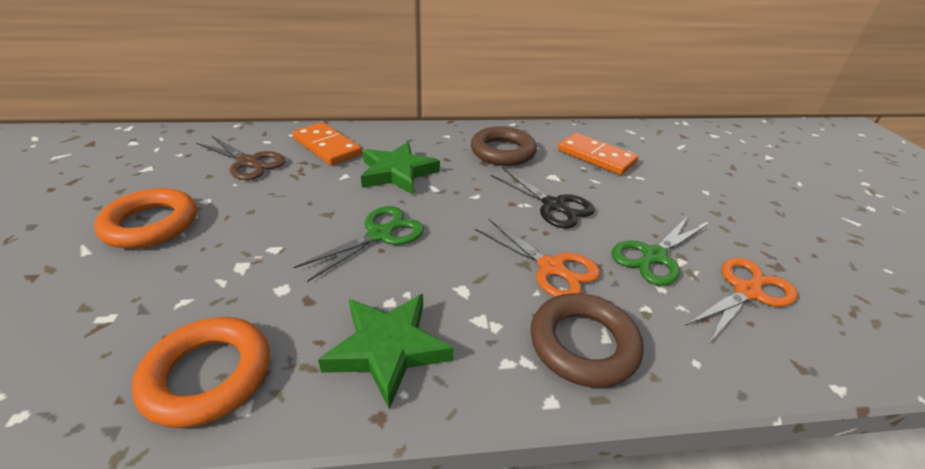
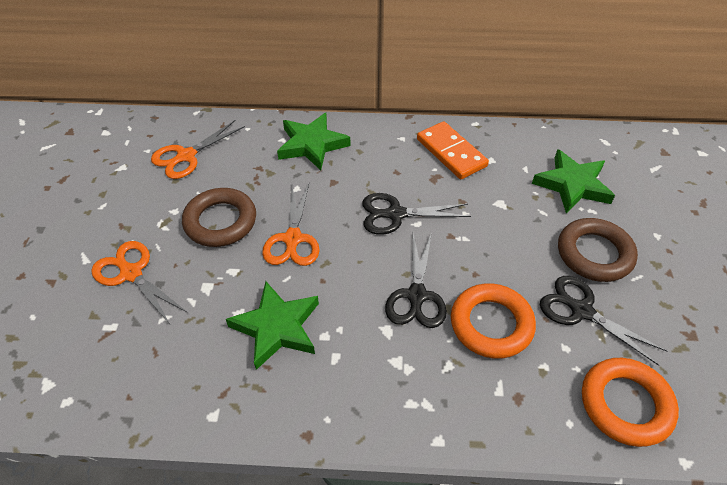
black scissors: [490,168,595,229] = 1 -> [362,193,471,235] [385,232,447,328] [540,276,667,366] = 3
brown scissors: [196,135,286,180] = 1 -> none = 0
green scissors: [294,206,424,282] [611,216,707,286] = 2 -> none = 0
green star: [318,294,454,410] [361,142,440,195] = 2 -> [226,281,319,370] [277,113,351,170] [532,149,615,213] = 3
orange domino: [293,122,362,165] [558,133,638,175] = 2 -> [417,121,489,179] = 1
orange scissors: [475,219,600,297] [685,257,798,344] = 2 -> [91,241,188,324] [151,120,245,179] [262,184,320,266] = 3

